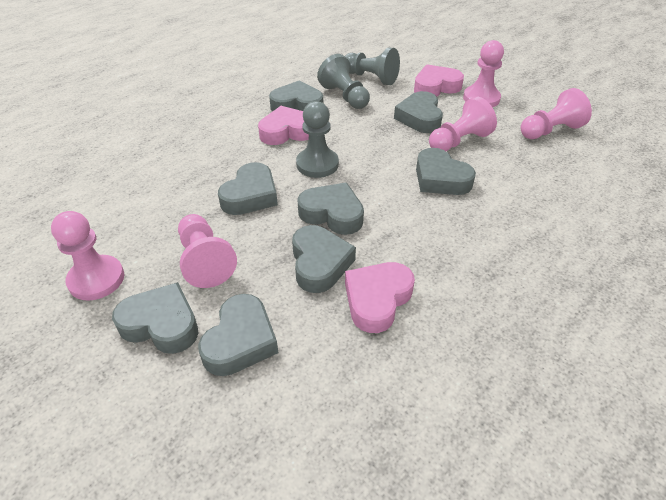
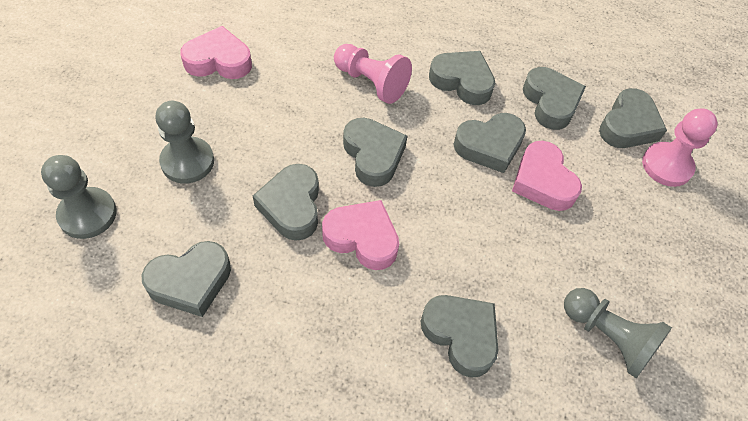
pink pawn: [51,211,124,301] [178,214,237,288] [429,97,497,151] [463,40,504,107] [520,88,592,139] = 5 -> [334,44,412,104] [642,108,718,187] = 2

